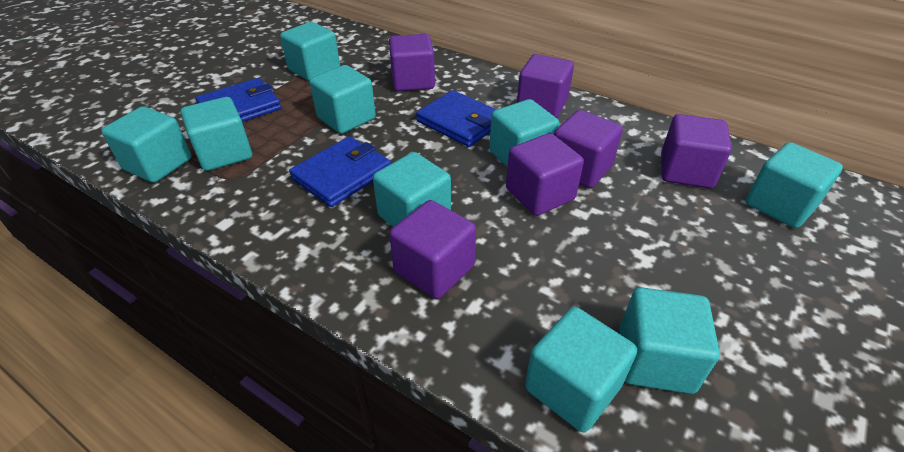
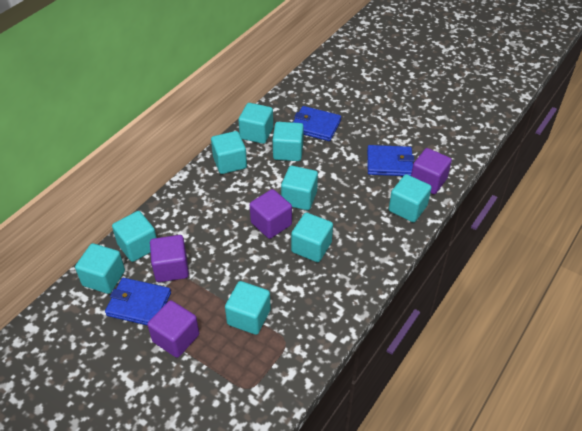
purple cube: [389,34,435,91] [389,200,476,299] [506,133,584,216] [517,54,574,118] [554,110,623,188] [661,114,732,188] = 6 -> [147,300,199,358] [150,235,189,282] [250,189,292,239] [411,148,452,194] = 4

